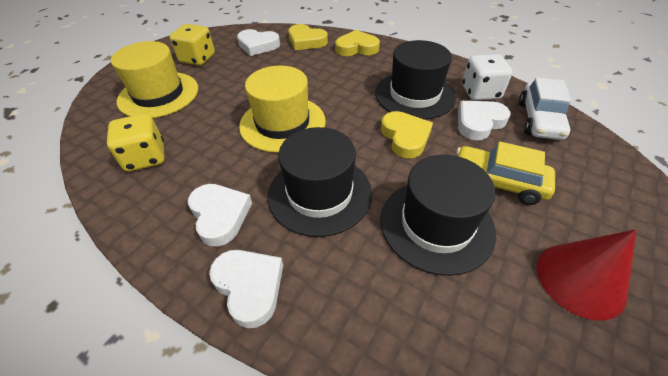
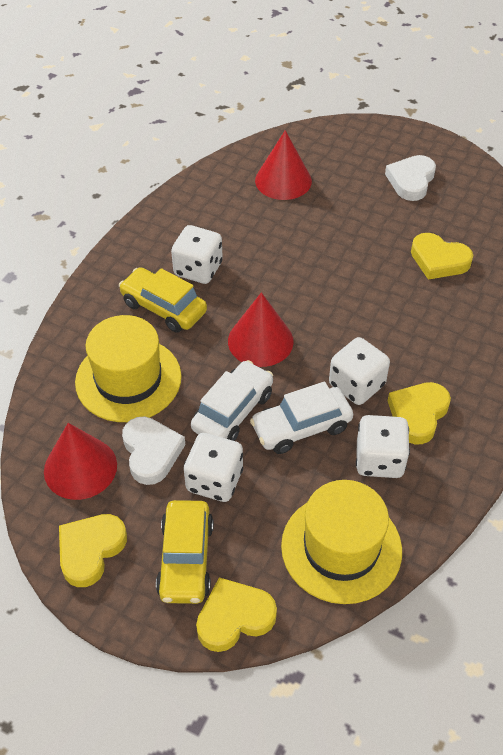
black hat: [268,127,372,237] [375,40,456,119] [381,155,496,276] = 3 -> none = 0
red cone: [536,229,637,320] = 1 -> [44,423,117,500] [228,292,294,367] [255,130,312,200] = 3
white car: [519,77,571,140] = 1 -> [191,360,273,441] [250,381,353,454] = 2
white dice: [462,54,512,101] = 1 -> [171,225,223,284] [184,433,243,502] [329,337,390,405] [356,415,410,478] = 4
white heart: [188,184,252,247] [209,250,283,328] [237,29,280,56] [458,101,510,140] = 4 -> [122,417,186,485] [385,155,436,201] = 2
yellow car: [457,141,555,205] = 1 -> [119,267,207,332] [156,500,214,604] = 2
yellow dice: [107,114,165,172] [170,24,215,66] = 2 -> none = 0
yellow heart: [288,24,328,50] [335,30,380,56] [381,111,433,158] = 3 -> [59,514,127,587] [196,577,277,652] [388,382,451,445] [411,233,473,280] = 4

